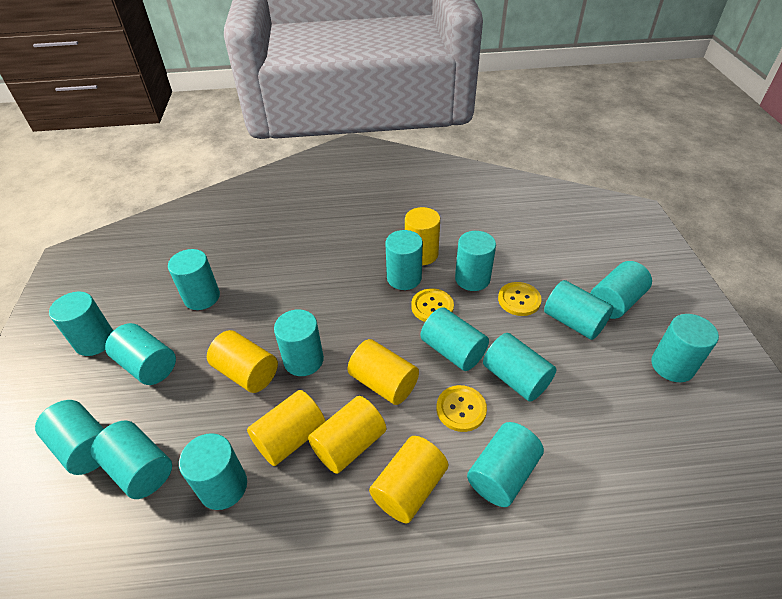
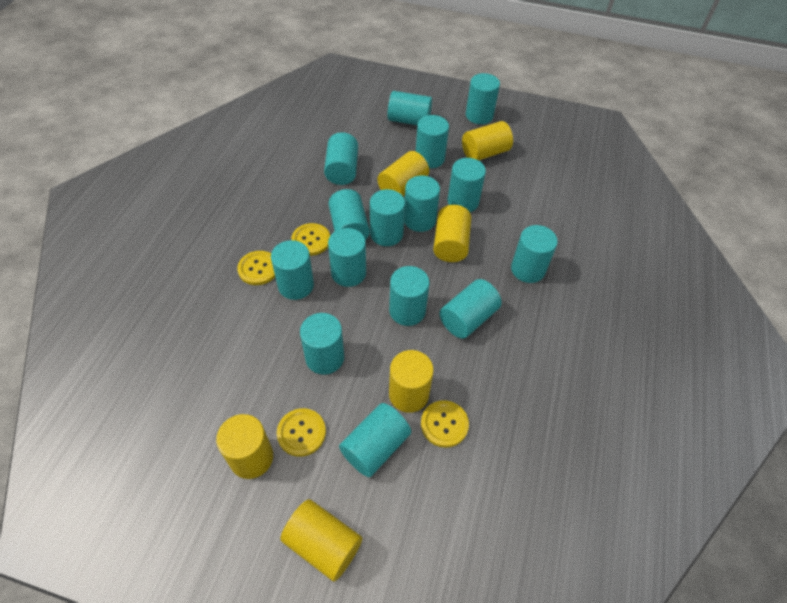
yellow button: [411,288,454,322] [436,385,487,432] [498,282,542,316] = 3 -> [237,251,275,285] [277,408,326,457] [291,223,330,256] [421,400,469,448] = 4

